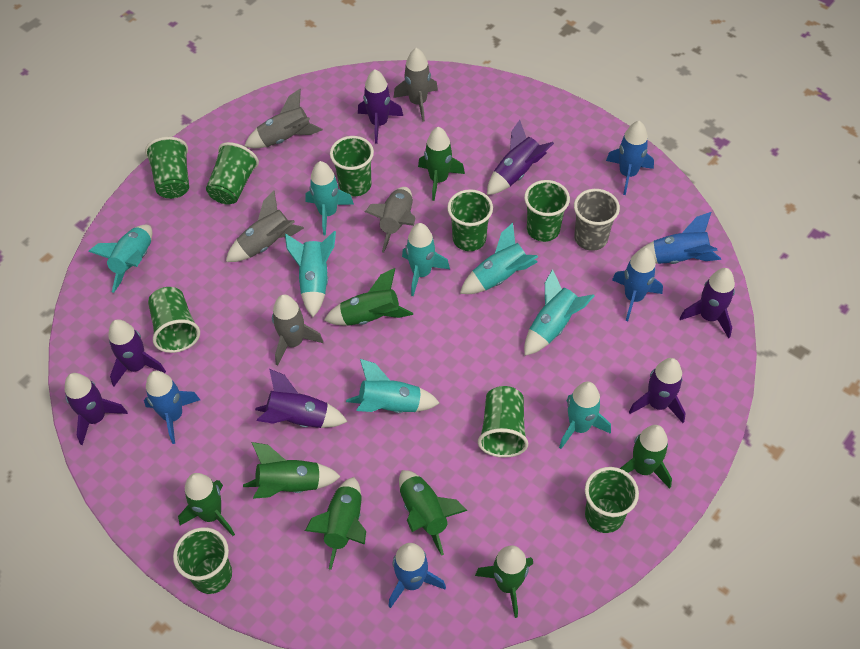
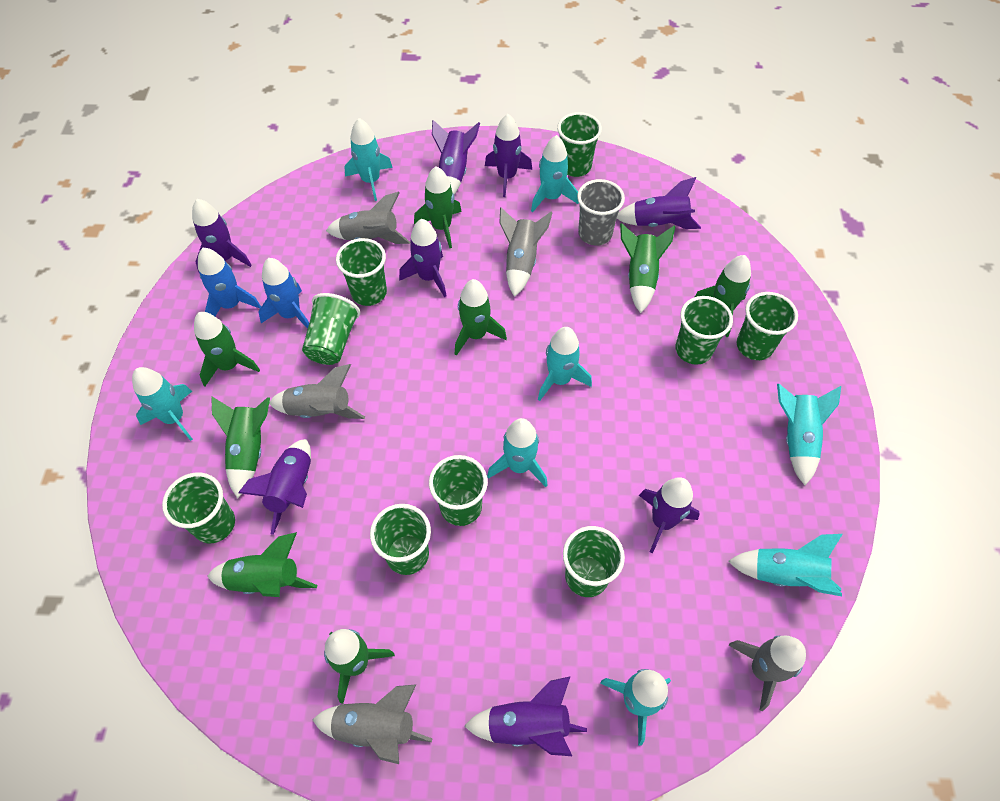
blue rocket: [144,371,200,444] [389,543,446,608] [606,121,654,195] [612,248,663,321] [641,212,721,264] = 5 -> [198,248,261,316] [258,258,309,329] = 2
purple rocket: [64,373,128,445] [108,319,166,386] [255,369,348,428] [358,69,403,144] [487,120,554,195] [629,358,686,423] [680,268,735,338] = 7 -> [192,199,252,274] [238,439,311,535] [399,219,447,297] [432,120,480,195] [465,676,587,756] [485,114,532,197] [617,177,701,229] [639,477,700,553] = 8

